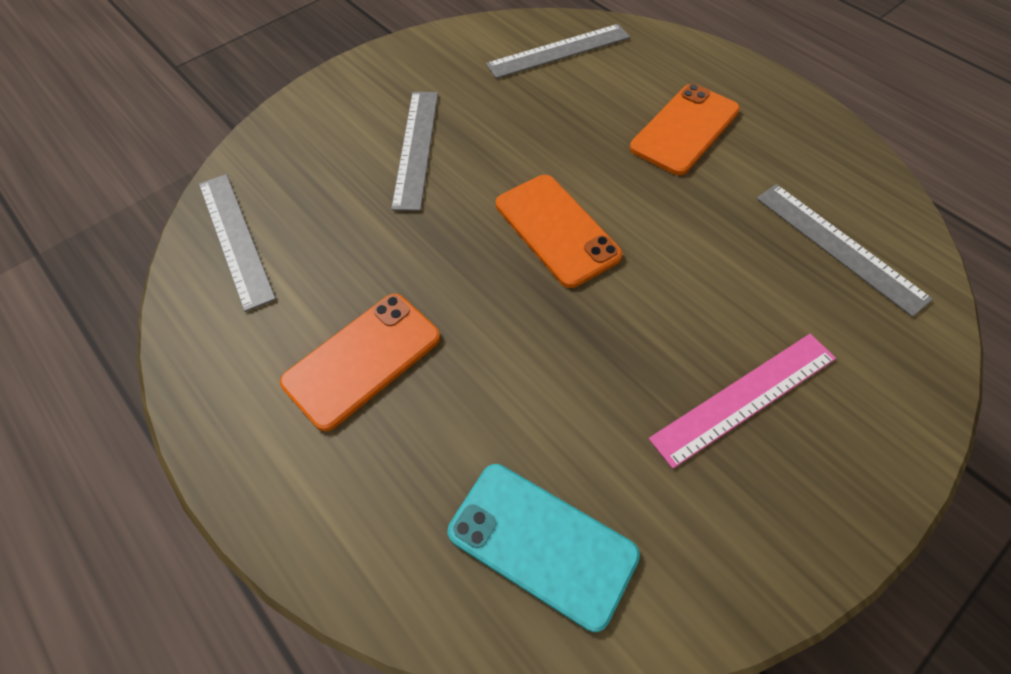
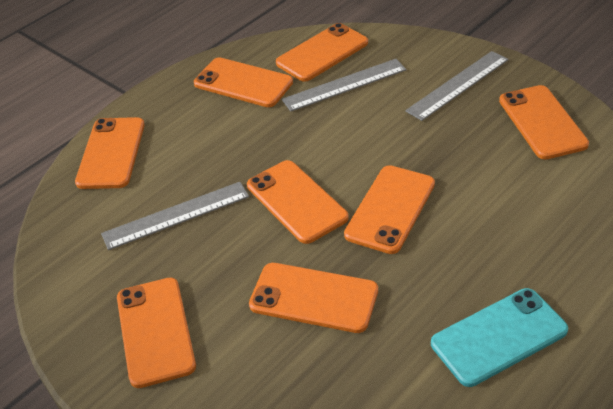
grey ruler: [199,174,276,312] [391,92,438,211] [486,24,630,79] [756,184,933,317] = 4 -> [101,182,249,250] [282,59,407,111] [405,51,508,121] = 3
orange phone: [280,294,440,431] [496,175,623,288] [630,84,740,175] = 3 -> [75,117,145,189] [117,277,196,388] [194,57,293,107] [247,160,349,244] [249,263,378,333] [276,23,368,82] [344,165,435,254] [499,85,589,159] = 8
pink ruler: [649,334,836,469] = 1 -> none = 0

